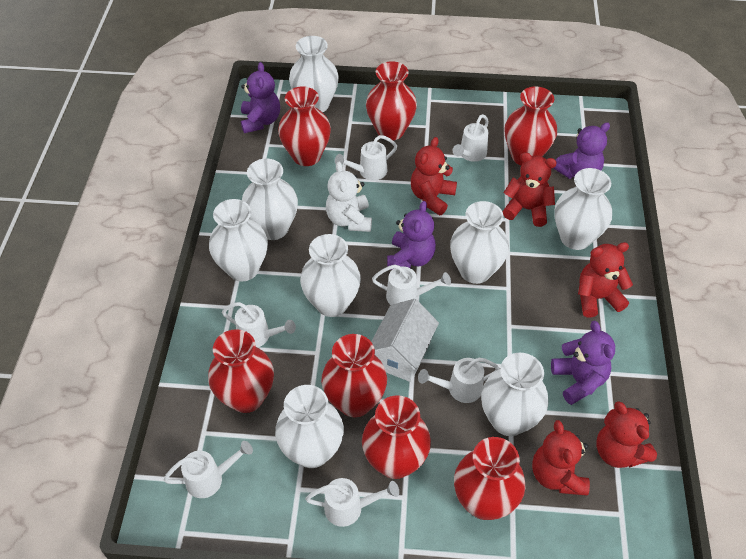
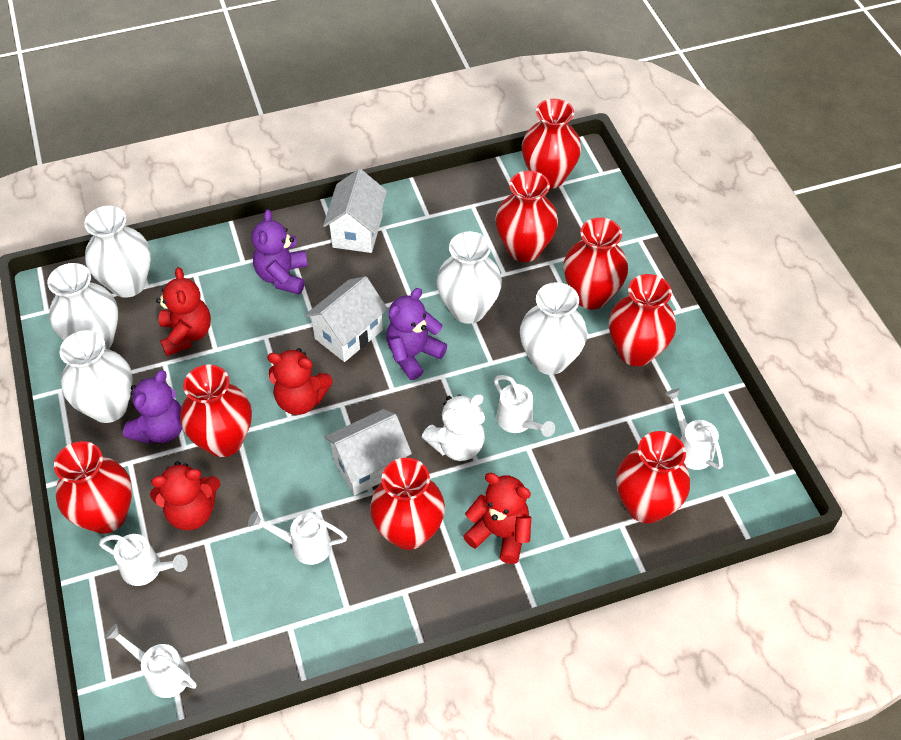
purple teddy bear: [241,62,280,133] [387,201,436,270] [551,321,615,405] [553,122,610,179] = 4 -> [123,370,182,444] [252,209,308,294] [386,288,447,380] = 3
red teddy bear: [411,137,457,215] [502,152,557,227] [532,420,590,495] [578,242,633,318] [596,401,657,468] = 5 -> [150,461,220,531] [156,267,211,356] [267,348,333,415] [463,473,531,564] = 4
red vase: [208,329,274,413] [278,86,331,166] [321,334,387,417] [362,395,431,479] [366,61,417,140] [454,437,525,520] [504,86,557,165] = 7 -> [54,441,132,534] [180,365,252,457] [370,458,445,550] [495,171,558,262] [522,99,581,189] [563,217,628,310] [609,274,676,366] [616,431,690,523] = 8
white house: [371,299,439,382] = 1 -> [304,276,388,362] [323,169,387,253] [324,409,412,496] = 3
white vase: [209,199,268,281] [242,159,298,240] [275,385,344,468] [289,36,339,112] [300,234,361,317] [450,201,509,284] [481,353,548,436] [554,168,612,250] = 8 -> [47,263,118,349] [60,330,133,423] [84,206,151,298] [437,231,502,324] [520,282,587,375] = 5
white watering can: [163,441,253,498] [222,302,296,348] [305,478,399,527] [335,135,397,180] [372,265,451,305] [418,358,500,403] [453,114,489,162] = 7 -> [99,534,188,586] [104,624,196,698] [248,511,347,565] [494,375,555,437] [665,388,723,470] = 5

